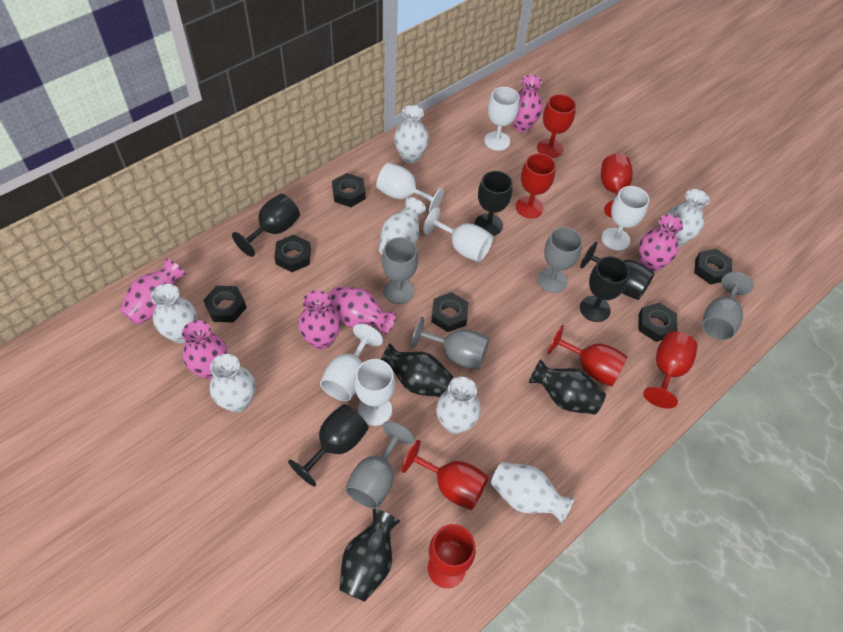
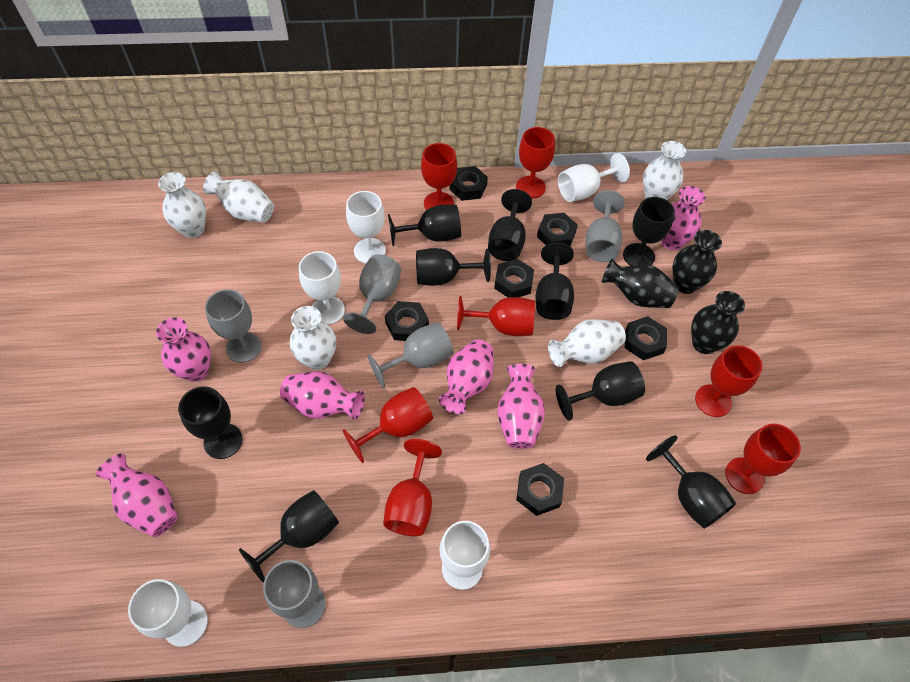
black goblet: [232,194,300,257] [288,404,369,487] [475,171,512,236] [580,242,655,300] [580,256,630,322] = 5 -> [178,386,243,459] [239,490,339,583] [388,205,461,246] [416,248,491,286] [488,189,532,261] [535,242,574,320] [556,361,645,420] [623,197,675,266] [646,435,736,529] = 9
white goblet: [320,323,383,401] [354,359,395,426] [376,163,444,213] [423,207,493,262] [484,87,519,151] [601,186,649,251] = 6 -> [128,579,208,647] [299,251,345,325] [346,191,386,263] [439,521,490,590] [558,153,630,202] = 5
white vase: [151,284,197,343] [210,354,255,412] [379,197,426,254] [394,105,429,164] [436,377,481,434] [491,462,575,524] [667,189,709,246] = 7 -> [158,172,206,238] [203,171,274,222] [290,306,336,370] [548,319,626,367] [643,141,686,200] = 5

